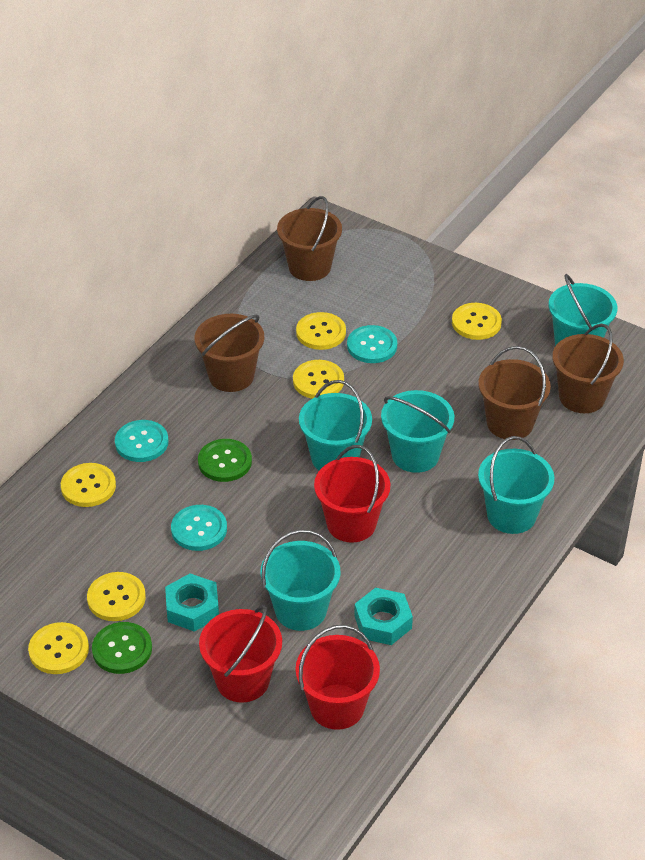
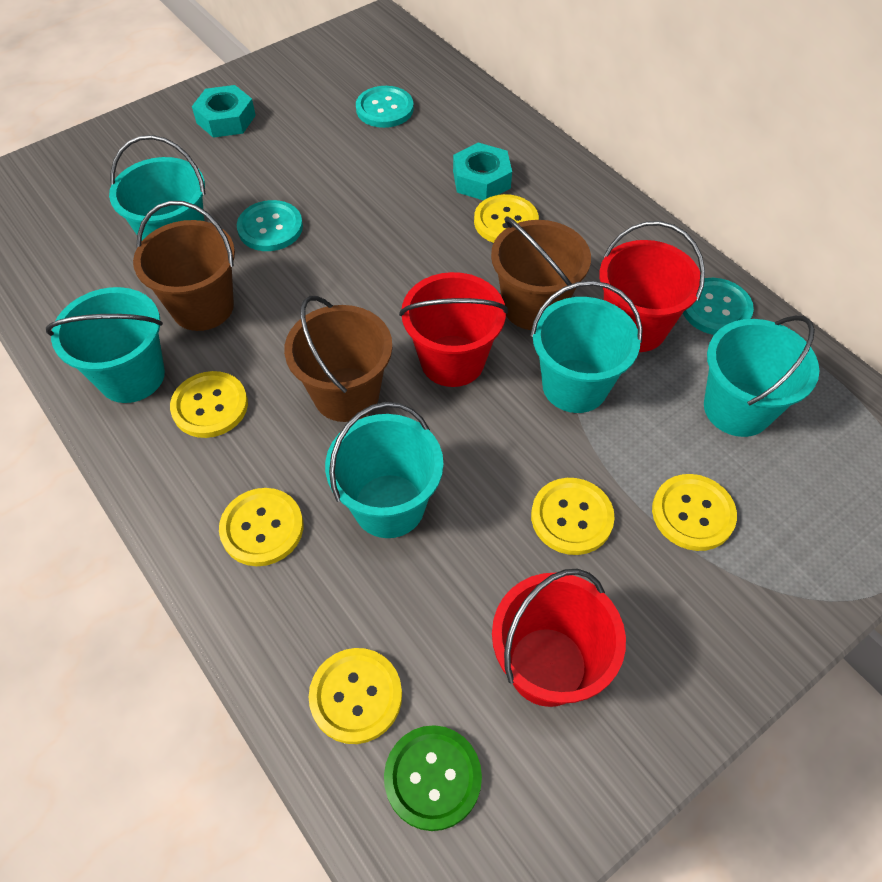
brown bucket: [195,314,264,392] [277,196,342,281] [478,346,551,440] [552,324,624,413] = 4 -> [133,201,235,331] [284,296,392,422] [491,216,591,330] = 3
green button: [92,622,152,674] [198,439,252,482] = 2 -> [384,725,482,831] = 1

